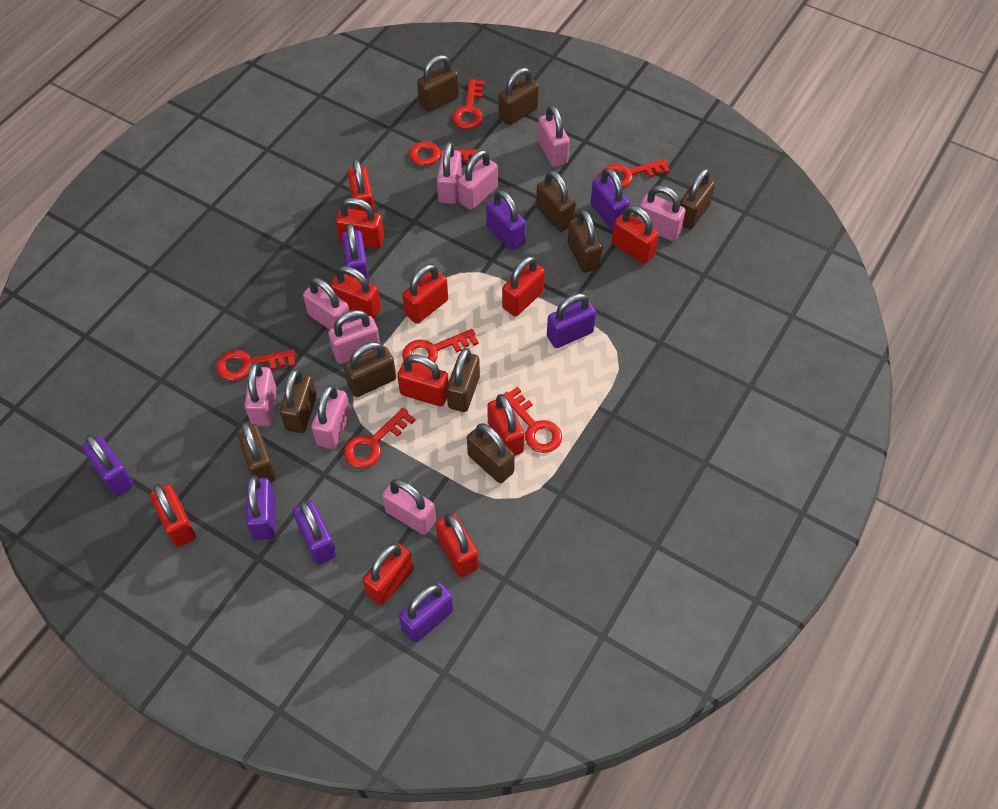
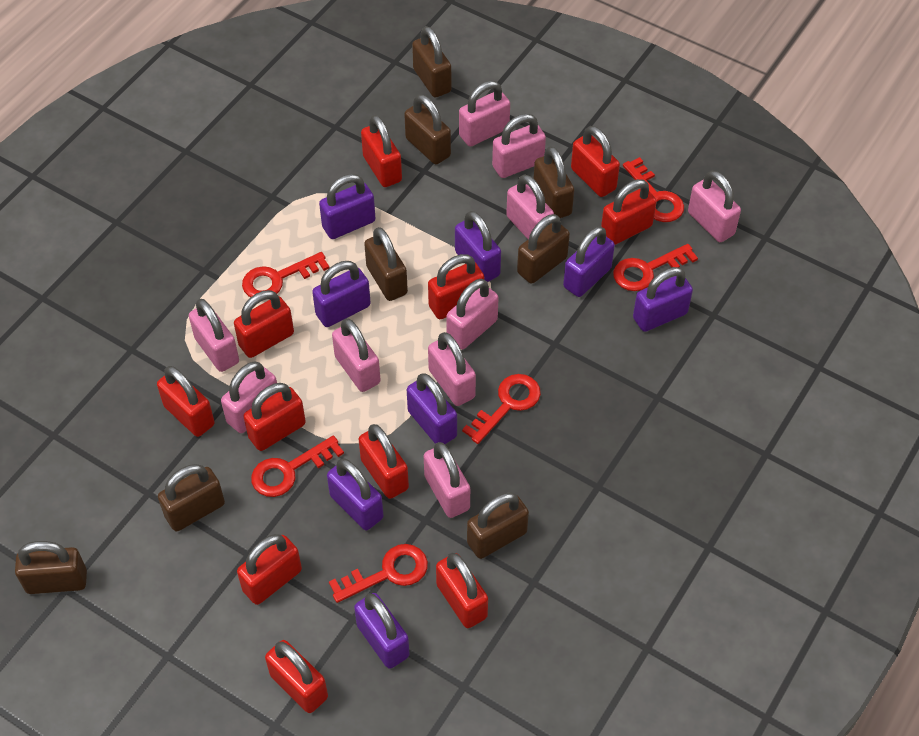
brown padlock: [237,422,276,482] [280,369,317,433] [344,342,396,397] [417,55,459,112] [447,348,480,412] [467,423,515,483] [499,67,539,125] [536,171,576,232] [568,210,602,273] [680,168,715,230] = 10 -> [15,541,87,594] [158,464,225,531] [364,227,408,301] [404,94,451,164] [412,26,451,97] [467,492,529,559] [517,214,570,284] [534,146,574,218] = 8
pink padlock: [245,363,277,426] [303,278,351,330] [311,385,350,449] [328,310,380,364] [382,479,436,535] [437,142,462,204] [458,150,498,210] [538,105,570,167] [637,185,686,241] = 9 -> [189,299,239,372] [221,362,277,433] [332,318,380,392] [424,442,470,518] [428,332,476,406] [446,279,499,350] [459,81,510,147] [492,114,546,178] [506,174,554,239] [688,171,741,242] = 10
red key: [217,349,295,381] [344,408,415,468] [402,329,479,365] [409,142,479,166] [452,79,485,129] [503,387,562,453] [601,159,670,188] = 7 -> [242,252,329,297] [251,436,344,497] [329,544,428,603] [462,374,541,444] [613,244,698,291] [623,157,684,222] = 6

